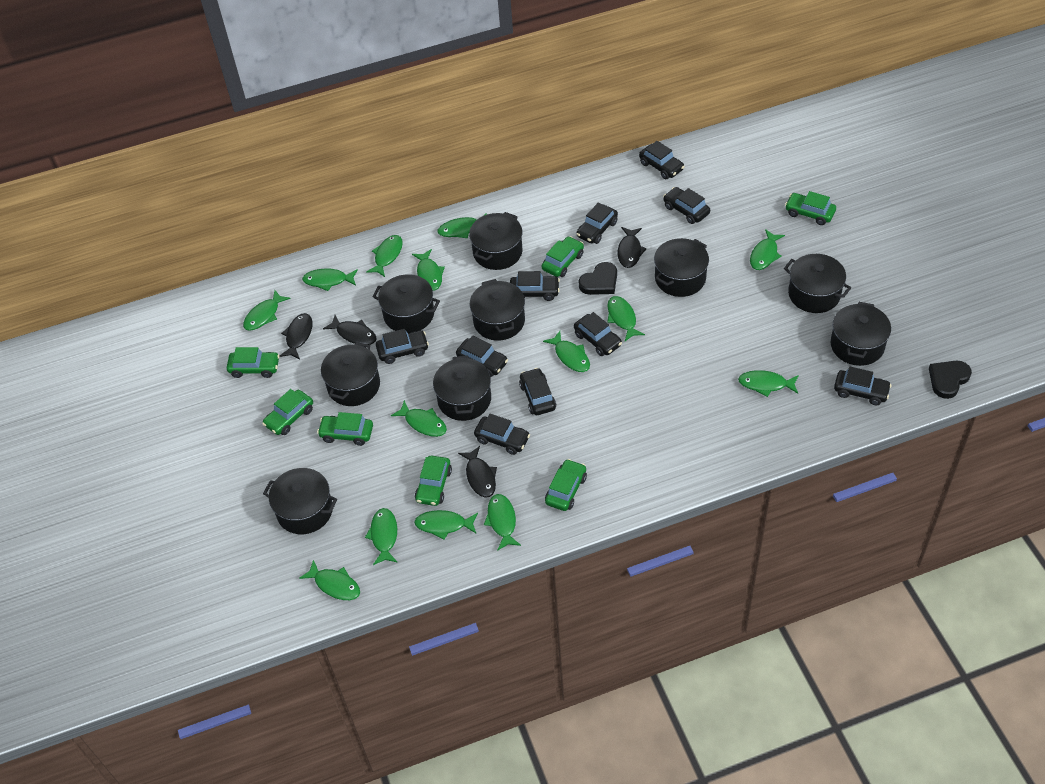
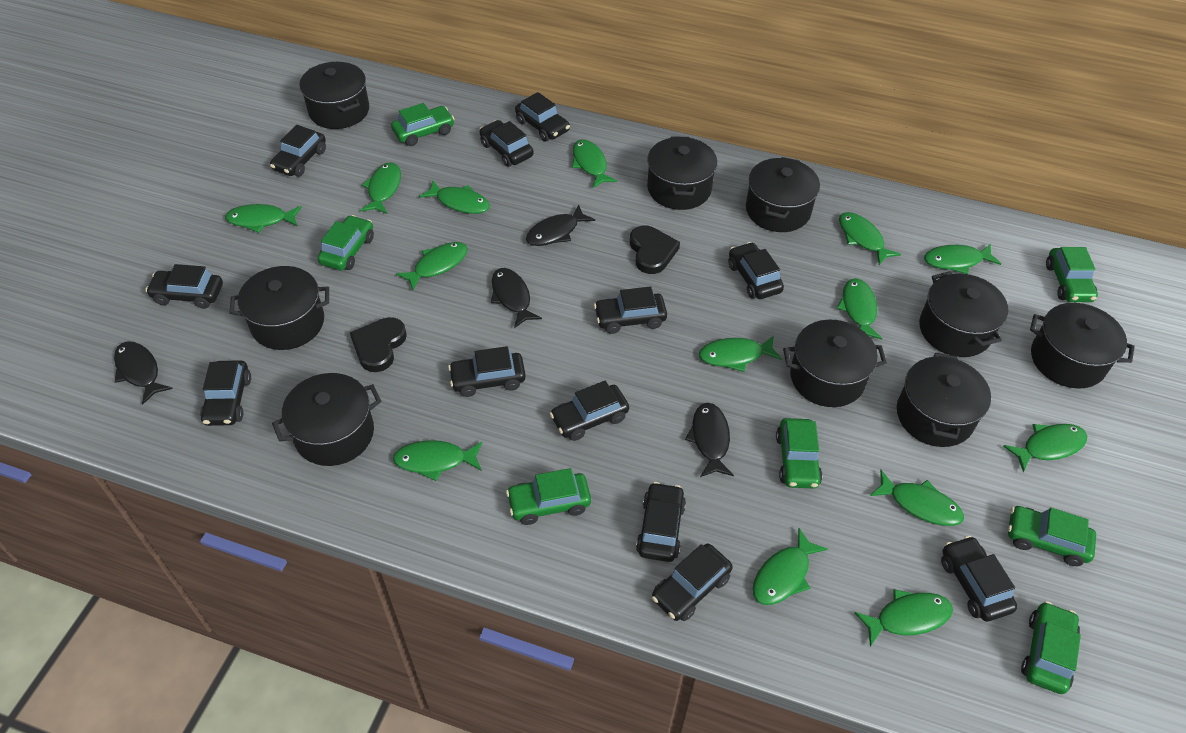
black car: [376,329,429,364] [456,336,508,377] [474,414,530,455] [510,271,560,301] [519,368,556,415] [574,312,622,356] [576,202,618,244] [639,141,685,179] [663,187,710,224] [834,366,892,405] = 10 -> [145,264,223,309] [200,360,251,426] [270,125,326,177] [448,346,526,397] [480,120,534,167] [515,92,570,141] [550,381,629,441] [594,287,667,334] [636,482,686,562] [652,544,733,621] [728,242,784,299] [941,536,1017,622] = 12

